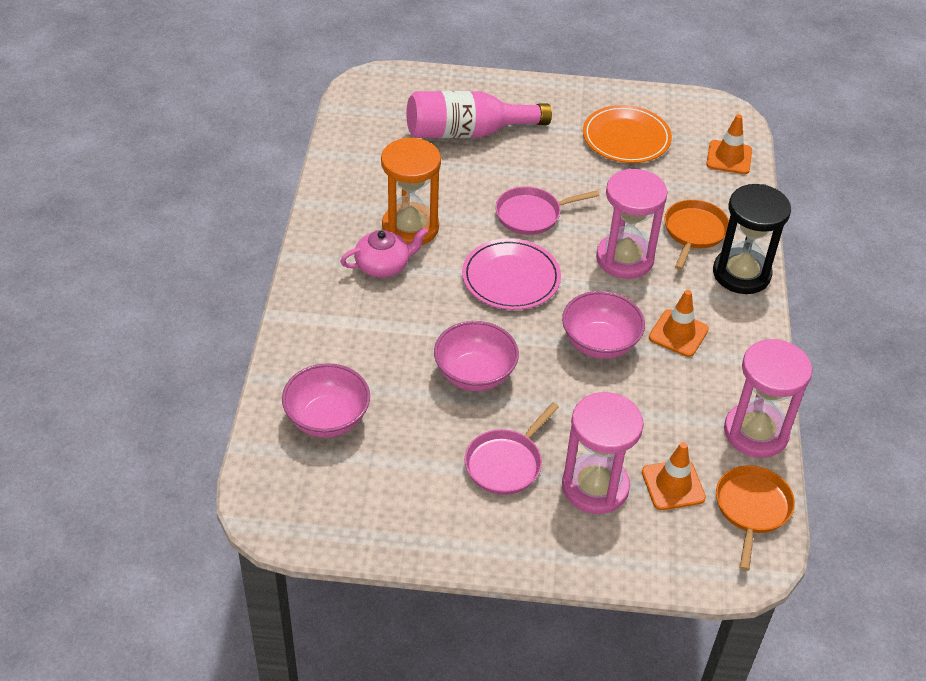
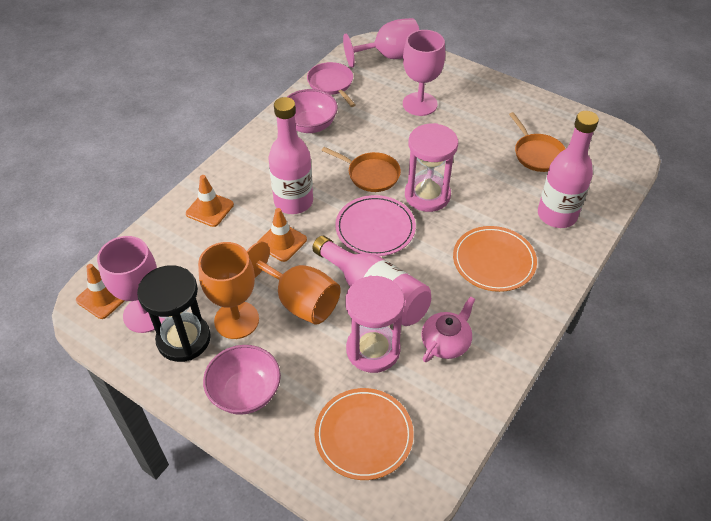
orange goblet: none = 0 -> [198,242,259,339] [247,241,341,325] = 2
orange hourglass: [381,137,441,245] = 1 -> none = 0
orange plate: [583,105,672,163] = 1 -> [315,388,414,480] [453,226,537,292] = 2
pink bottle: [406,91,552,138] = 1 -> [269,97,313,214] [312,236,431,326] [538,111,599,228] = 3
pink bowl: [282,363,370,438] [434,321,519,391] [562,291,645,359] = 3 -> [203,345,281,415] [287,89,338,133] = 2
pink goblet: none = 0 -> [97,236,165,333] [343,18,419,68] [403,30,445,116] = 3
pink hourglass: [562,392,644,514] [596,169,668,279] [724,339,812,458] = 3 -> [345,276,405,373] [405,123,458,212] = 2
pink pan: [465,402,559,495] [495,187,599,235] = 2 -> [307,62,355,107] = 1

